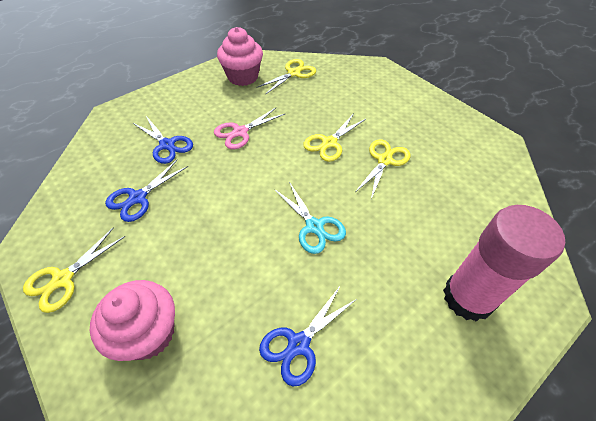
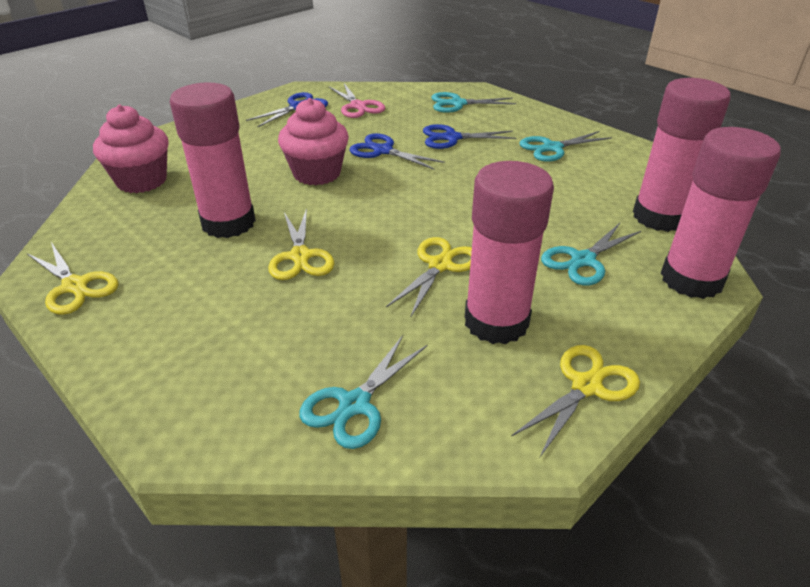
pink glue stick: [443,205,565,322] = 1 -> [170,82,256,238] [465,161,554,344] [633,78,731,232] [661,127,781,299] = 4
turquoise scissors: [274,182,346,254] = 1 -> [299,335,428,449] [431,92,516,113] [519,131,612,162] [541,223,641,286] = 4

